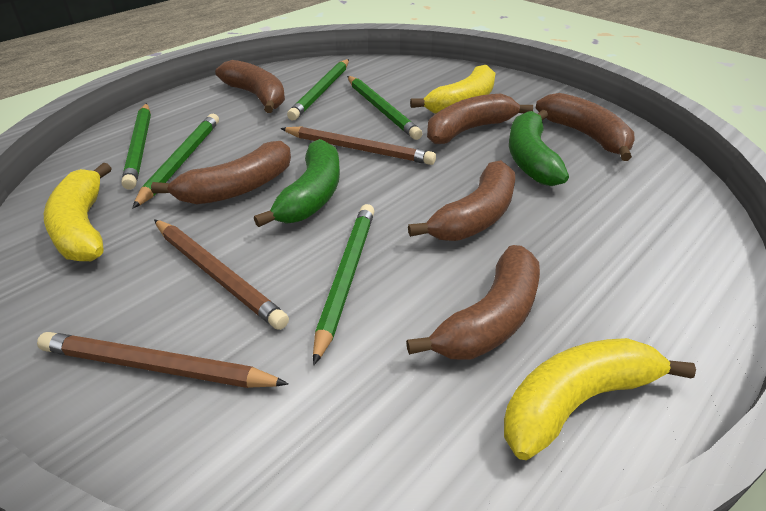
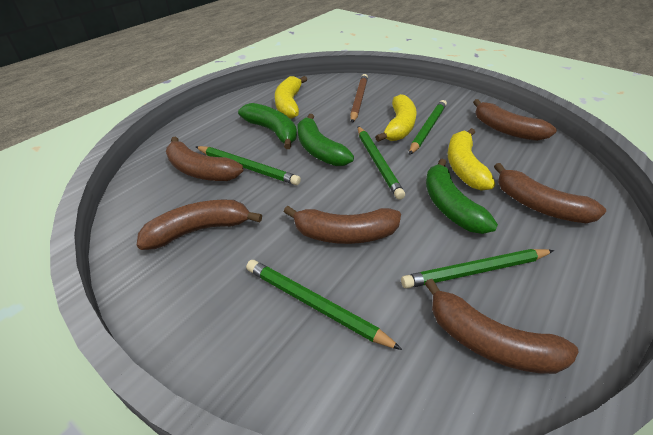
brown pencil: [37,332,289,388] [154,219,289,330] [280,127,436,165] = 3 -> [350,74,368,123] = 1
green banana: [254,139,340,227] [509,110,569,186] = 2 -> [238,103,297,149] [297,114,354,166] [426,159,498,234] = 3

